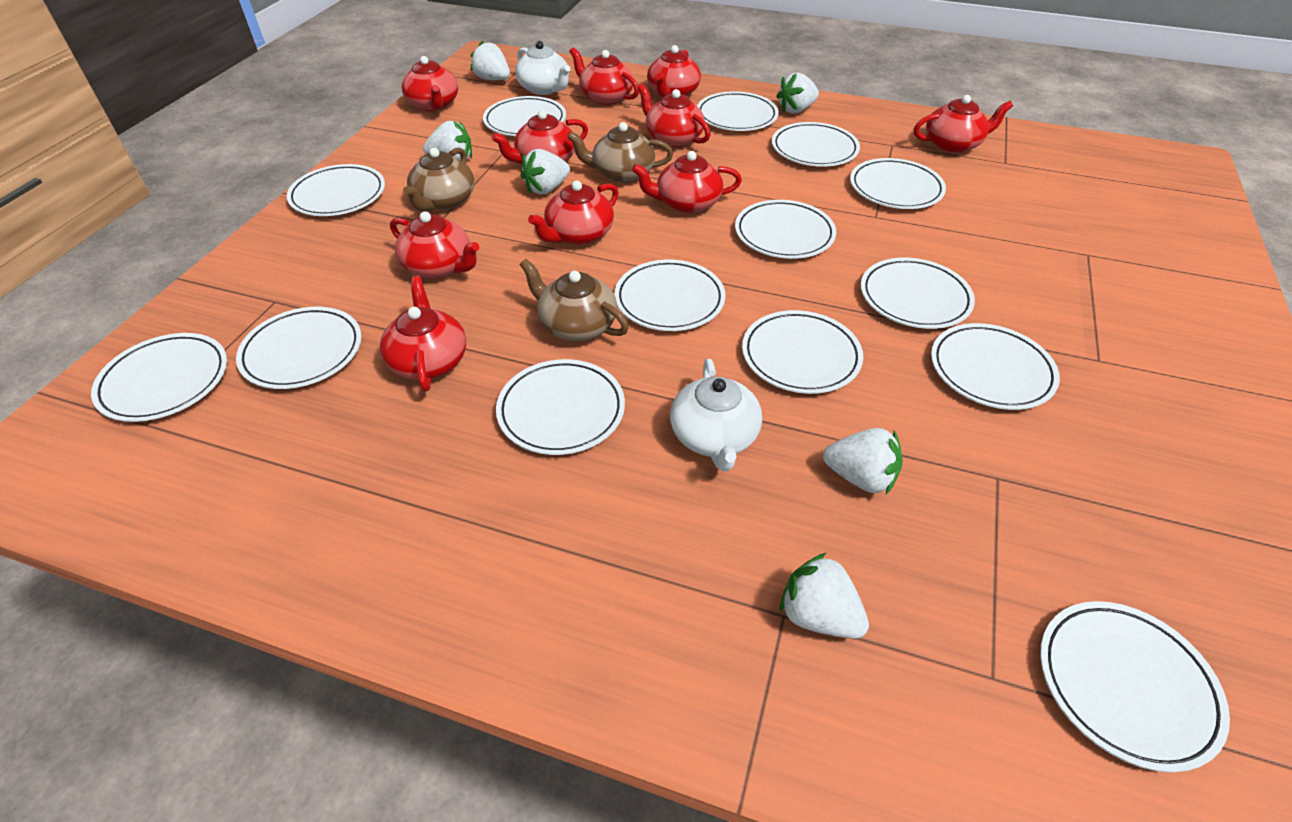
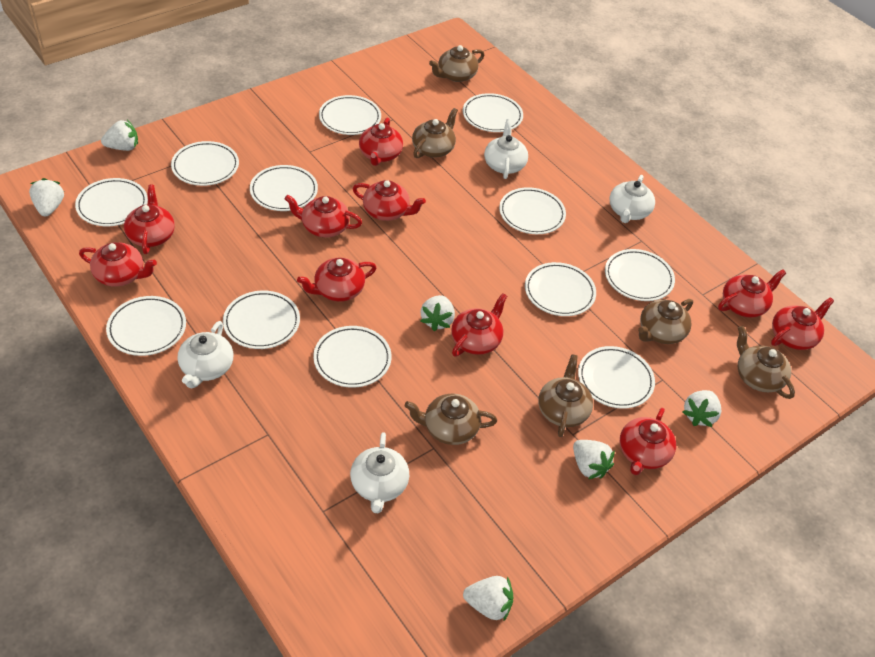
brown teapot: [403,147,475,212] [520,259,629,341] [567,122,673,183] = 3 -> [405,394,497,445] [412,108,458,158] [429,45,484,82] [538,354,593,437] [638,299,693,344] [737,326,795,399] = 6
white plate: [91,333,227,422] [236,307,361,389] [287,164,385,216] [483,96,566,136] [496,359,625,455] [615,260,726,331] [697,91,779,131] [735,200,836,259] [742,310,863,394] [772,122,860,167] [850,158,946,209] [861,258,975,329] [931,323,1060,410] [1040,601,1230,772] = 14 -> [75,178,148,226] [106,296,186,356] [171,141,239,186] [223,291,300,349] [250,165,318,211] [313,326,392,388] [319,95,381,135] [463,93,523,132] [499,187,566,234] [525,262,596,316] [578,346,655,409] [605,249,675,301] = 12
white teapot: [515,41,570,95] [670,359,762,471] = 2 -> [177,321,233,389] [350,432,409,513] [484,119,528,179] [610,175,655,223] = 4

